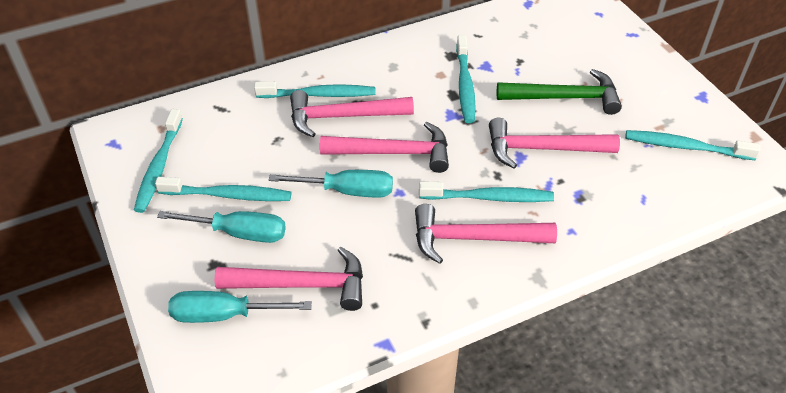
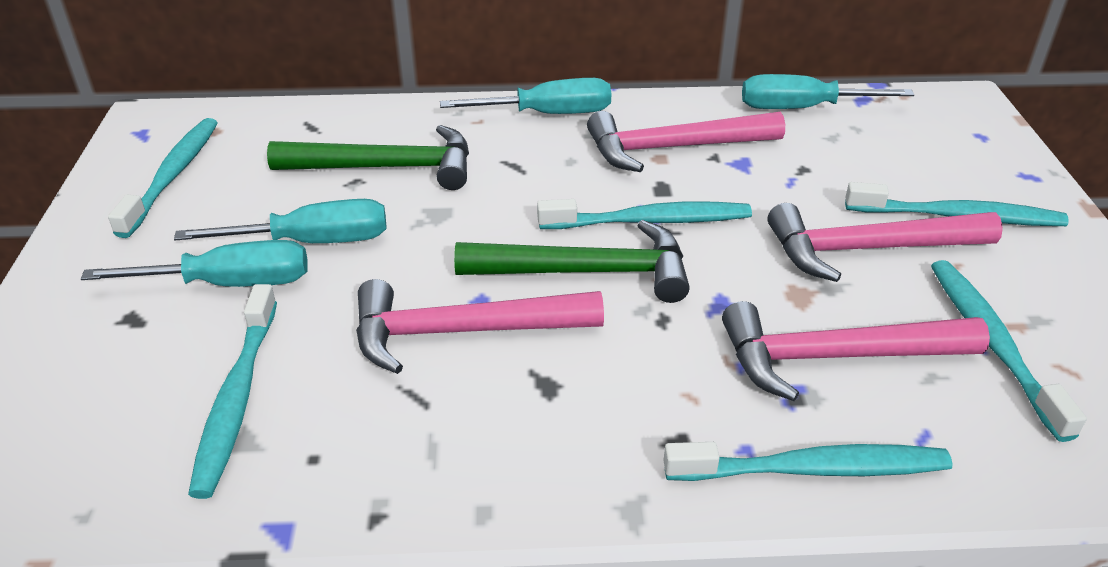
green hammer: [497,69,622,115] = 1 -> [267,125,469,190] [454,220,690,303] = 2
pink hammer: [215,247,363,311] [290,90,414,137] [320,122,449,173] [415,204,557,264] [489,118,620,169] = 5 -> [356,279,604,374] [587,111,785,172] [722,301,990,401] [768,203,1003,282] = 4
turquoise screwdriver: [157,211,286,243] [168,291,312,323] [269,170,393,197] = 3 -> [81,240,307,287] [174,199,387,243] [440,78,611,114] [742,74,914,109] = 4

